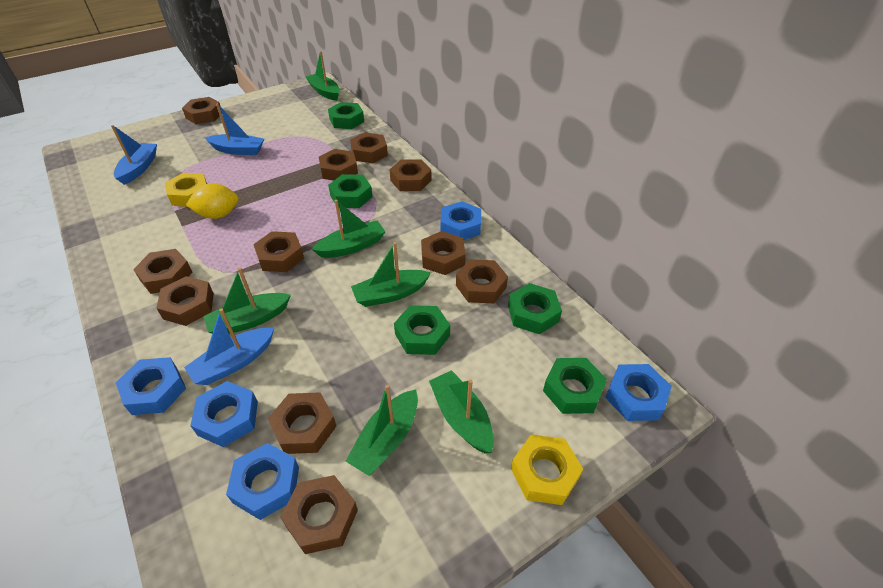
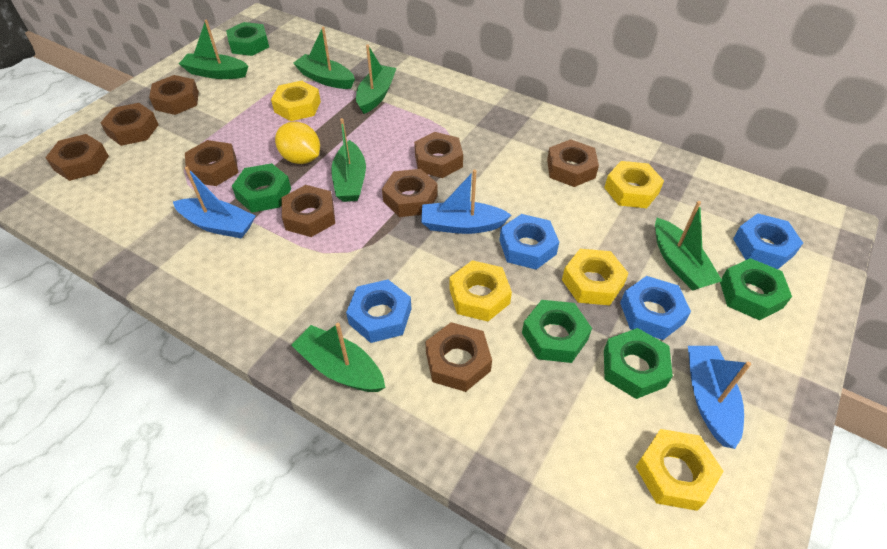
blue nut: [116,357,186,415] [190,381,258,447] [226,443,299,520] [440,201,481,240] [605,364,672,421] = 5 -> [346,279,412,343] [499,214,559,270] [620,276,691,340] [733,213,803,269] = 4
brown nut: [133,249,192,294] [157,276,214,326] [182,97,222,124] [253,231,304,272] [268,392,336,454] [280,475,358,554] [319,149,358,181] [350,132,388,163] [390,159,432,191] [421,231,466,275] [456,259,508,303] = 11 -> [45,134,109,181] [100,103,159,146] [149,75,199,115] [185,140,239,186] [281,185,335,237] [382,169,438,217] [414,132,463,178] [425,322,492,392] [547,139,599,187] = 9
yellow nut: [165,173,207,207] [511,434,583,505] = 2 -> [271,81,321,121] [449,260,512,322] [562,249,629,305] [604,161,664,208] [636,429,724,511] = 5

